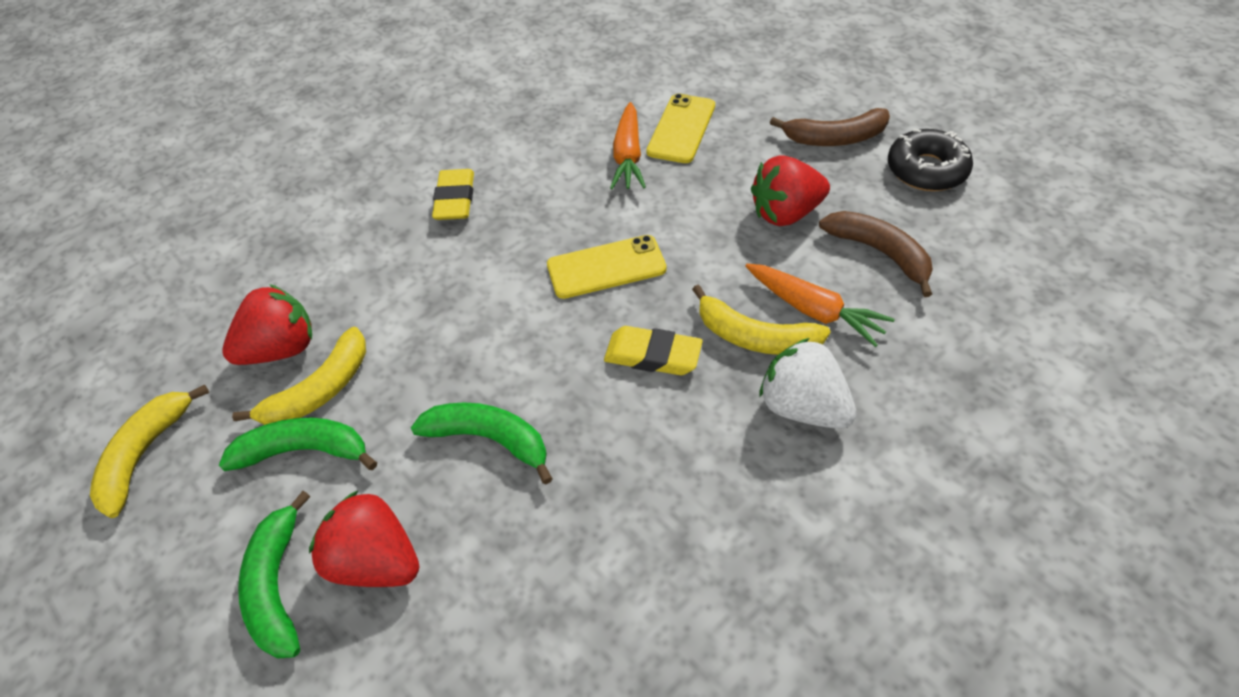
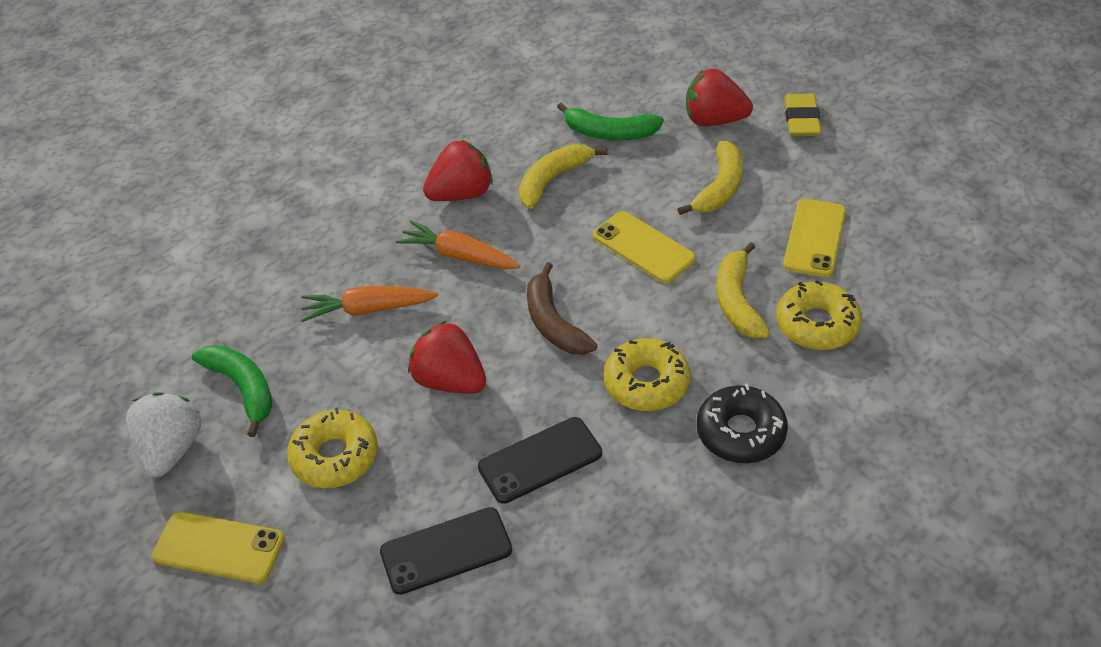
black phone: none = 0 -> [380,507,512,595] [478,417,602,504] = 2
brown banana: [770,108,890,146] [819,211,933,297] = 2 -> [527,262,597,355] = 1
green banana: [219,418,377,471] [238,491,310,659] [411,402,553,484] = 3 -> [192,345,272,437] [557,102,664,140] = 2
yellow donut: none = 0 -> [287,407,378,488] [604,338,690,411] [776,280,862,350] = 3
yellow eraser: [432,169,474,220] [604,326,703,375] = 2 -> [784,94,821,136] = 1
yellow phone: [547,235,667,299] [646,94,715,163] = 2 -> [152,512,285,583] [593,211,696,283] [783,199,846,277] = 3

